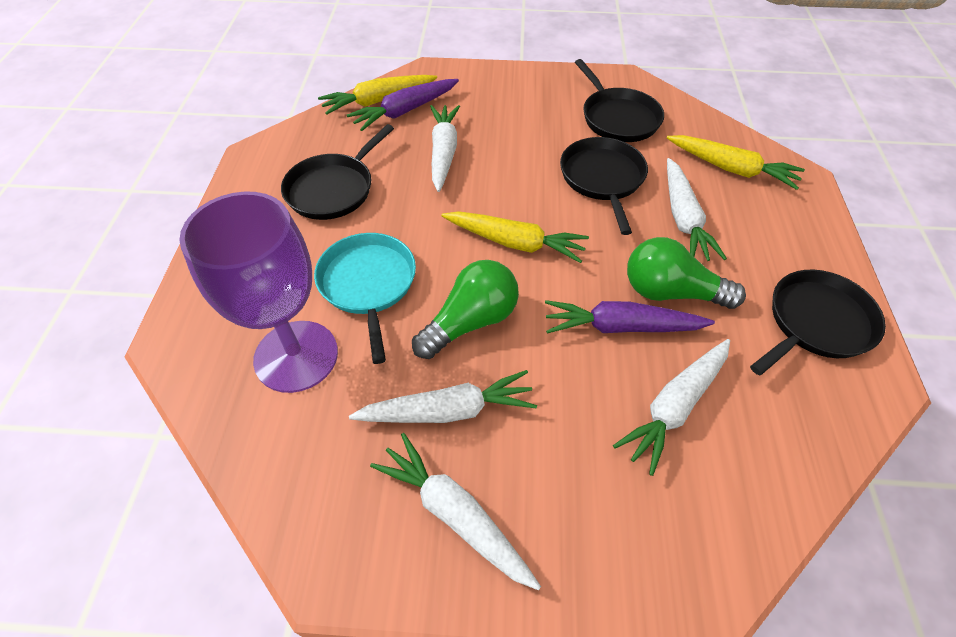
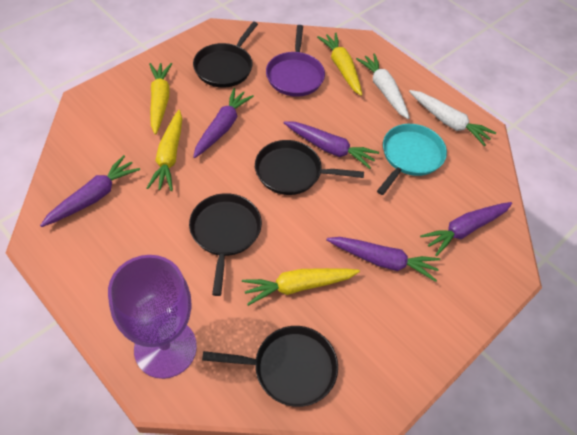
green light bulb: [412,260,519,359] [627,237,746,309] = 2 -> none = 0
purple carrot: [347,79,459,131] [545,300,715,333] = 2 -> [40,155,140,227] [193,88,254,158] [284,121,379,169] [326,237,440,282] [420,202,512,256] = 5
purple pan: none = 0 -> [266,25,325,97] = 1
white carrot: [349,370,537,423] [370,433,541,590] [430,105,460,192] [613,339,730,476] [667,158,727,261] = 5 -> [356,53,410,119] [409,90,496,146] = 2
yellow carrot: [318,75,437,115] [441,211,589,263] [667,135,805,190] = 3 -> [147,110,182,191] [149,63,172,135] [242,268,360,306] [317,33,362,96] = 4

